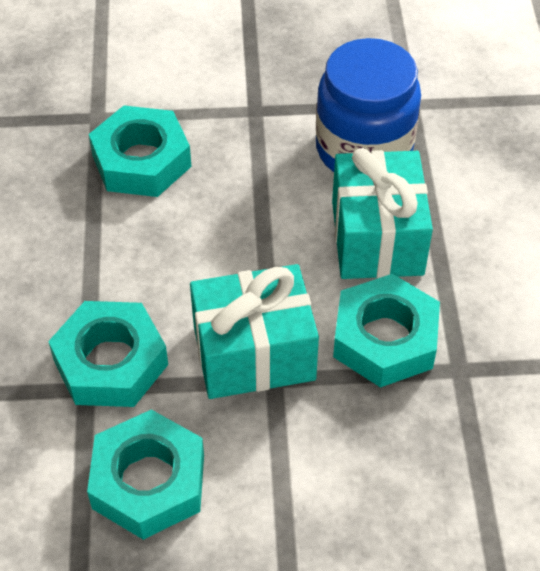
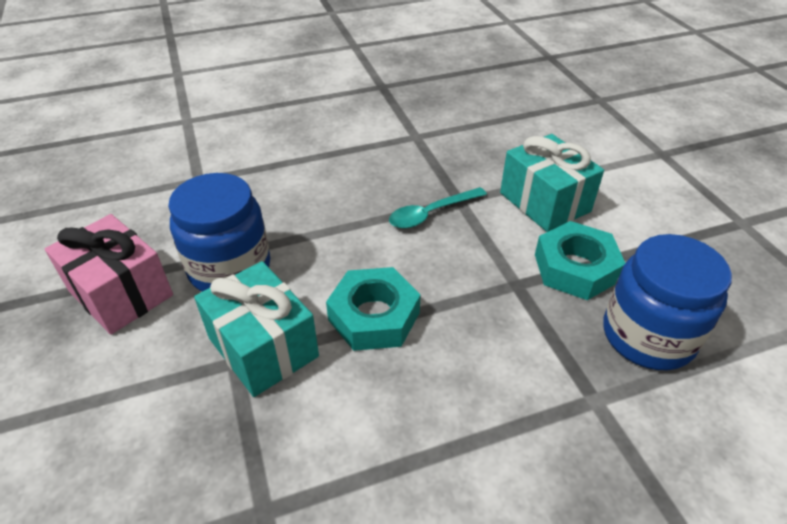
blue jar: [316,38,421,172] = 1 -> [168,173,270,292] [604,234,732,370] = 2
pink gift: none = 0 -> [45,214,173,335] = 1
turquoise nut: [48,301,168,407] [87,409,204,540] [89,106,191,197] [333,274,440,388] = 4 -> [326,267,421,351] [535,221,625,300] = 2
turquoise spoon: none = 0 -> [389,187,487,229] = 1

